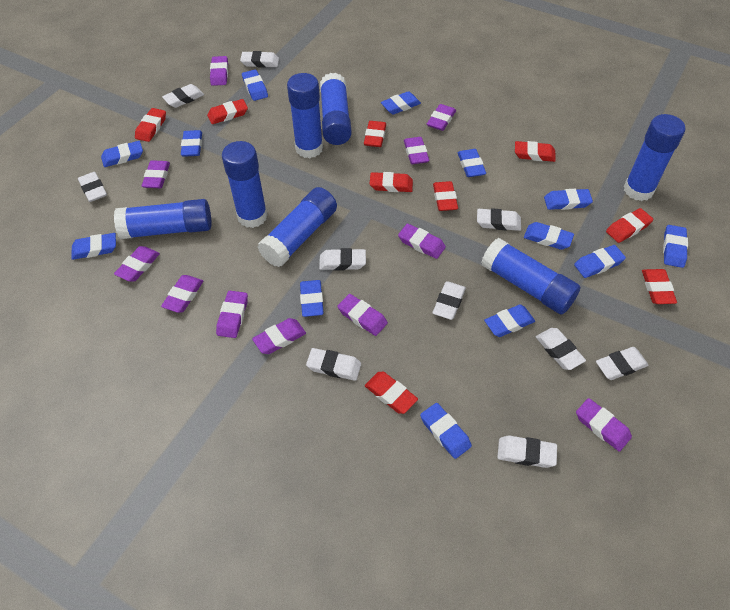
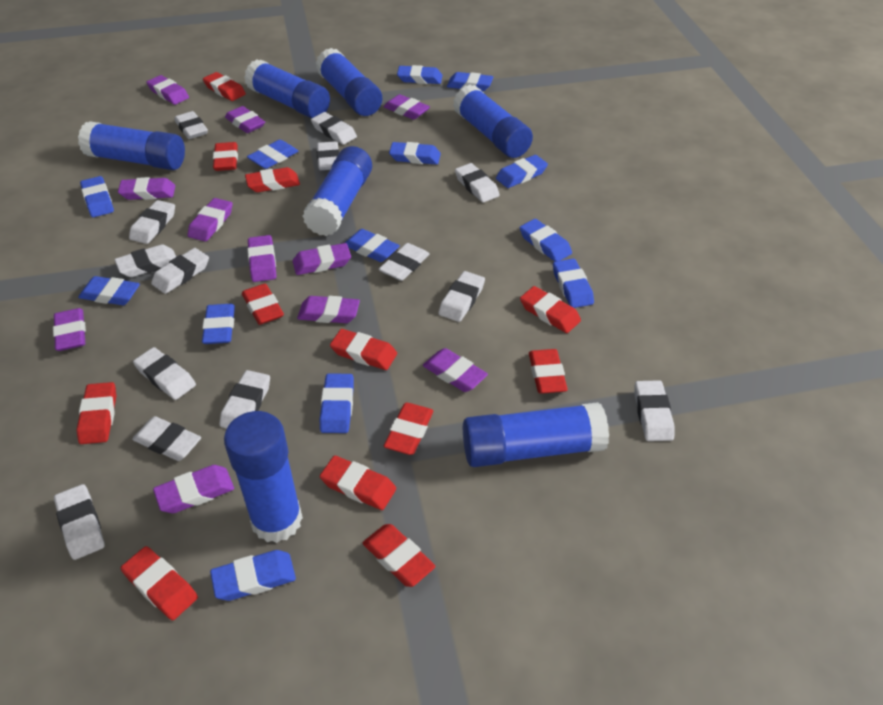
red eraser: [135,108,166,142] [207,99,248,124] [364,121,386,147] [365,372,418,414] [370,172,413,192] [433,181,458,211] [515,141,556,162] [606,208,653,243] [642,269,677,304] = 9 -> [76,382,117,444] [121,546,198,620] [203,72,246,101] [213,142,238,171] [242,284,284,325] [245,167,300,192] [320,456,396,510] [330,329,397,370] [363,524,435,587] [384,403,433,455] [520,286,581,333] [529,349,568,394] = 12
white eraser: [78,172,107,202] [162,84,204,108] [240,51,279,68] [306,348,361,381] [319,248,366,271] [433,281,466,320] [477,208,521,231] [497,436,557,468] [536,328,586,370] [596,347,649,380] = 10 -> [54,484,105,560] [115,244,176,277] [129,200,175,244] [132,416,201,461] [133,347,196,400] [151,248,209,294] [174,111,208,139] [219,370,270,428] [311,112,357,144] [317,141,340,170] [379,243,430,281] [438,271,485,322] [455,163,500,203] [634,380,675,441] = 14

